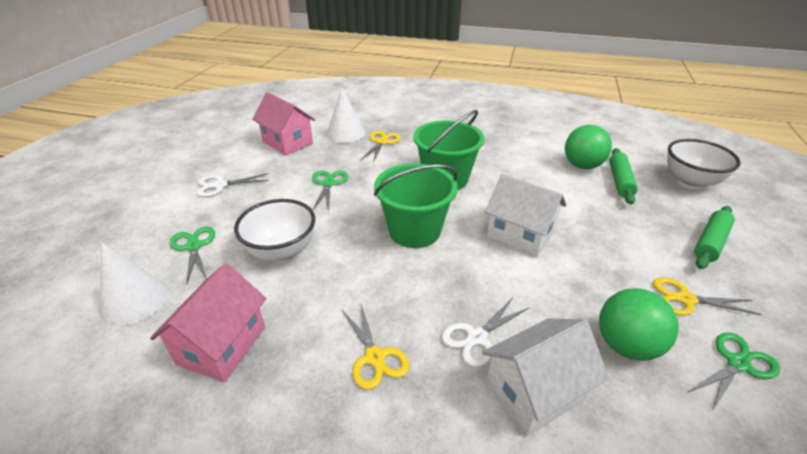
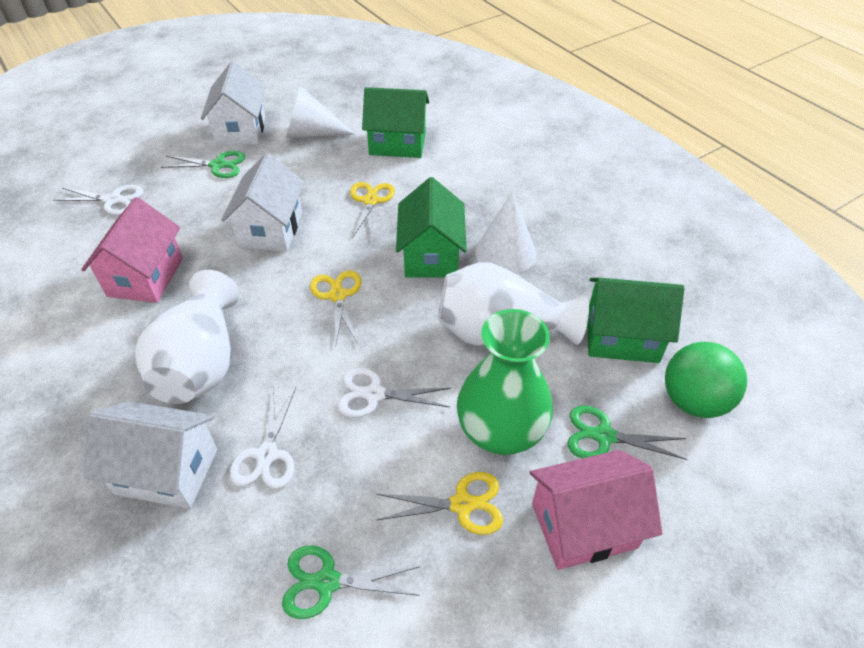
green ball: [565,125,612,169] [599,288,679,361] = 2 -> [665,342,747,418] = 1
green bucket: [374,163,458,248] [413,110,485,190] = 2 -> none = 0
green house: none = 0 -> [362,87,429,158] [396,177,467,278] [587,278,685,363] = 3
green rolling pin: [609,148,638,204] [694,206,735,269] = 2 -> none = 0
green vase: none = 0 -> [457,309,553,455] = 1
white bowl: [234,199,315,262] [667,139,741,189] = 2 -> none = 0
white house: [482,318,609,436] [485,174,567,257] = 2 -> [84,401,217,509] [201,61,266,146] [221,153,304,252] = 3
white scissors: [197,173,269,197] [442,297,530,367] = 2 -> [53,185,143,215] [229,387,296,489] [338,368,451,418] = 3
white vase: none = 0 -> [135,270,239,404] [439,262,589,346] = 2

